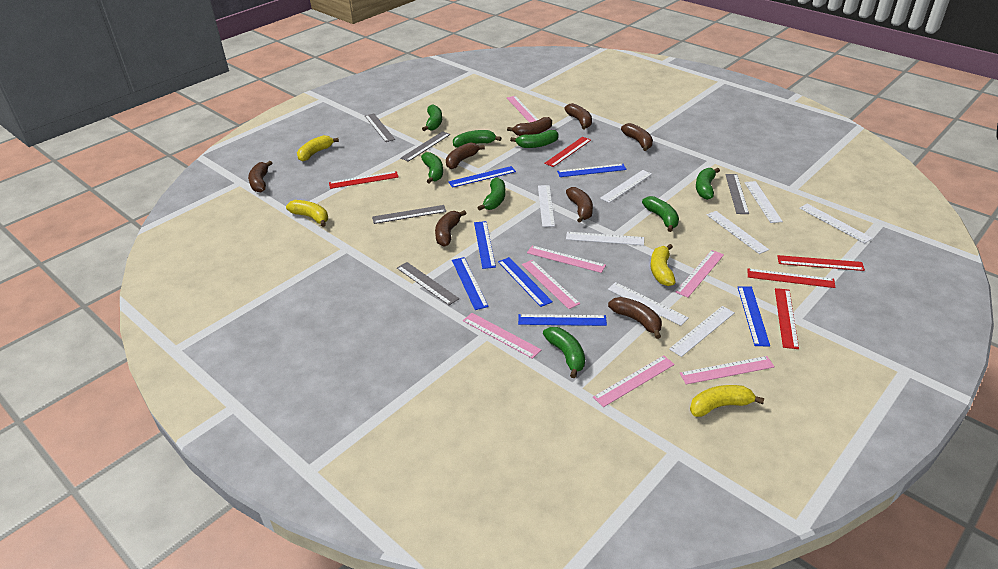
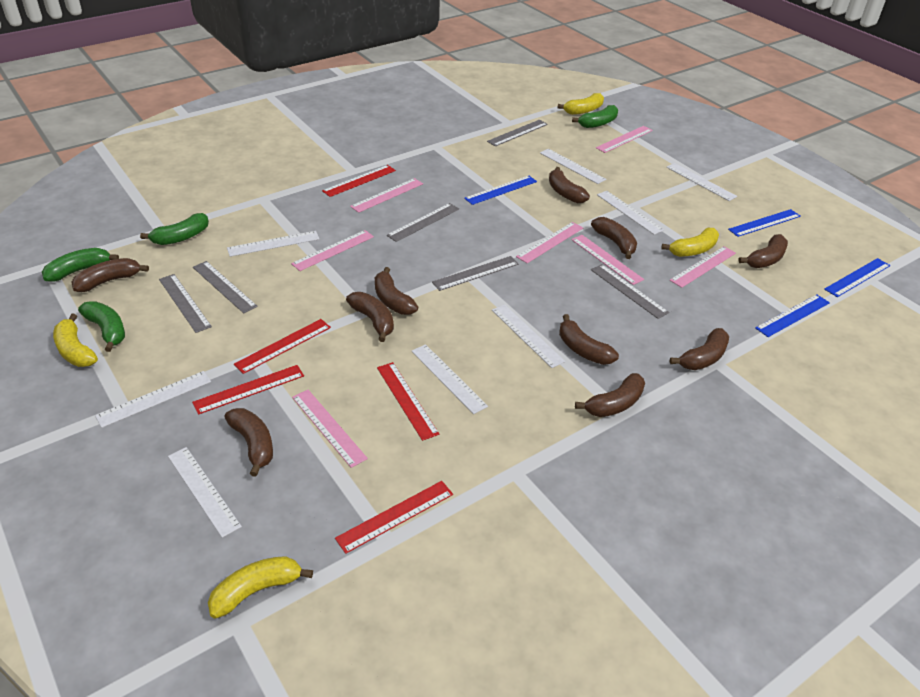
blue ruler: [448,166,516,188] [452,257,489,310] [474,221,496,269] [498,257,553,307] [518,314,607,326] [557,164,627,177] [738,286,770,347] = 7 -> [464,176,537,205] [728,209,801,237] [755,295,830,337] [824,258,891,297] = 4
brown banana: [248,161,272,192] [435,210,466,247] [446,142,485,169] [507,117,552,136] [564,103,592,130] [566,187,593,223] [608,297,662,339] [621,123,653,151] = 8 -> [71,258,149,292] [225,408,273,477] [346,292,394,342] [375,267,418,315] [549,167,590,203] [559,314,619,365] [575,373,645,417] [591,217,637,259] [670,328,729,370] [738,234,788,268] = 10
green banana: [421,152,443,184] [422,105,442,131] [453,130,501,148] [477,177,505,211] [510,130,558,148] [543,327,585,378] [642,196,679,232] [696,168,720,200] = 8 -> [42,248,119,281] [78,301,125,352] [140,213,209,245] [572,105,618,128] = 4
grey ruler: [365,114,395,142] [372,205,446,224] [397,262,459,305] [400,131,450,162] [725,174,749,214] = 5 -> [159,274,212,333] [193,261,258,313] [387,203,459,242] [432,256,519,291] [487,120,548,147] [591,264,669,319] = 6

